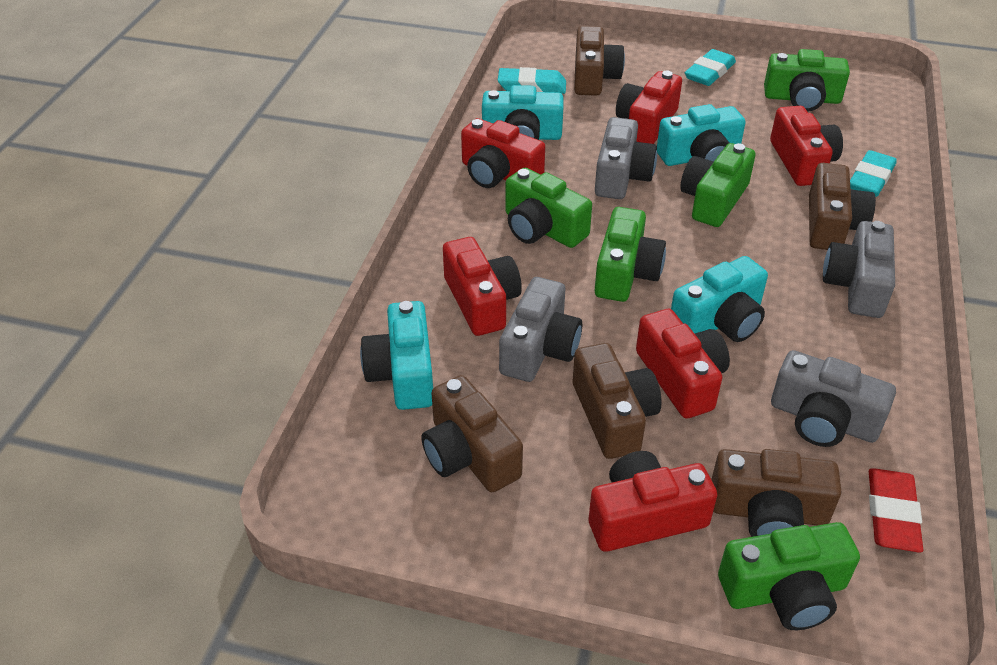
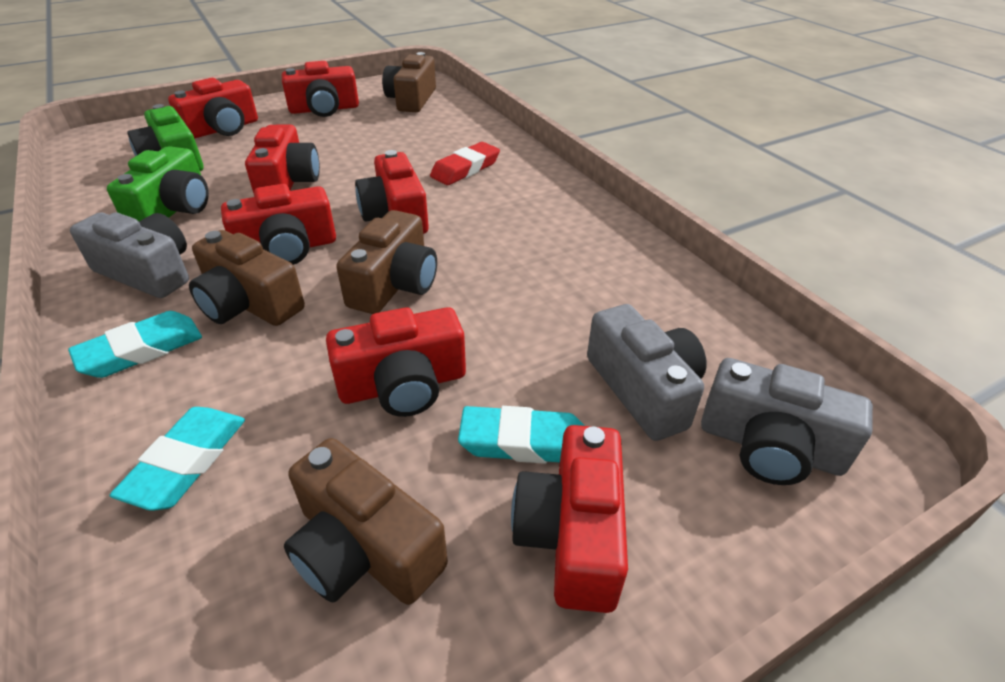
brown camera: [422,375,523,492] [573,343,662,459] [574,26,625,96] [711,449,841,537] [809,163,876,250] = 5 -> [189,230,305,326] [284,438,448,605] [336,210,437,314] [382,52,436,112] = 4
green camera: [505,168,592,248] [594,207,666,302] [680,143,756,227] [718,522,860,630] [764,49,850,112] = 5 -> [107,146,209,221] [127,104,204,171] = 2
grey camera: [499,277,582,382] [595,117,657,199] [771,350,896,447] [823,221,895,318] = 4 -> [70,212,189,298] [587,304,707,441] [701,358,873,485] = 3
red camera: [443,237,522,336] [461,118,545,188] [588,451,717,552] [616,71,682,144] [636,309,730,418] [770,106,843,186] = 6 -> [168,78,258,139] [221,184,336,265] [245,125,320,197] [282,61,359,117] [326,307,466,417] [355,150,429,234] [511,425,628,613] = 7
turquoise camera: [360,301,433,410] [482,85,564,140] [657,104,746,166] [671,256,768,342] = 4 -> none = 0

